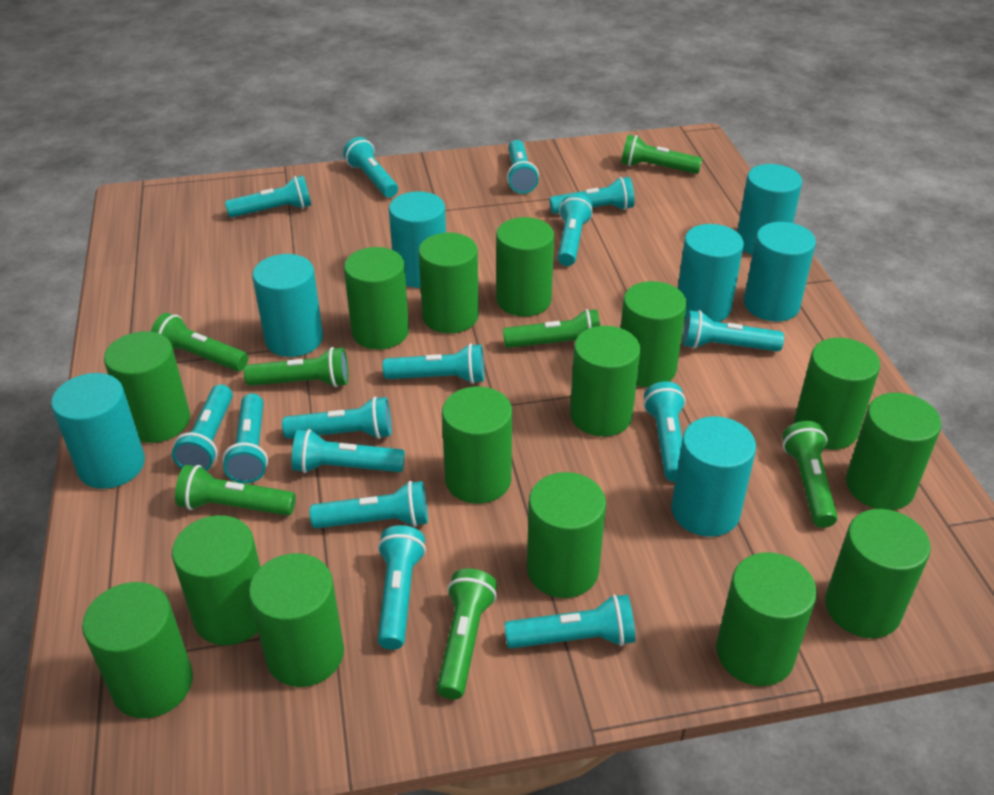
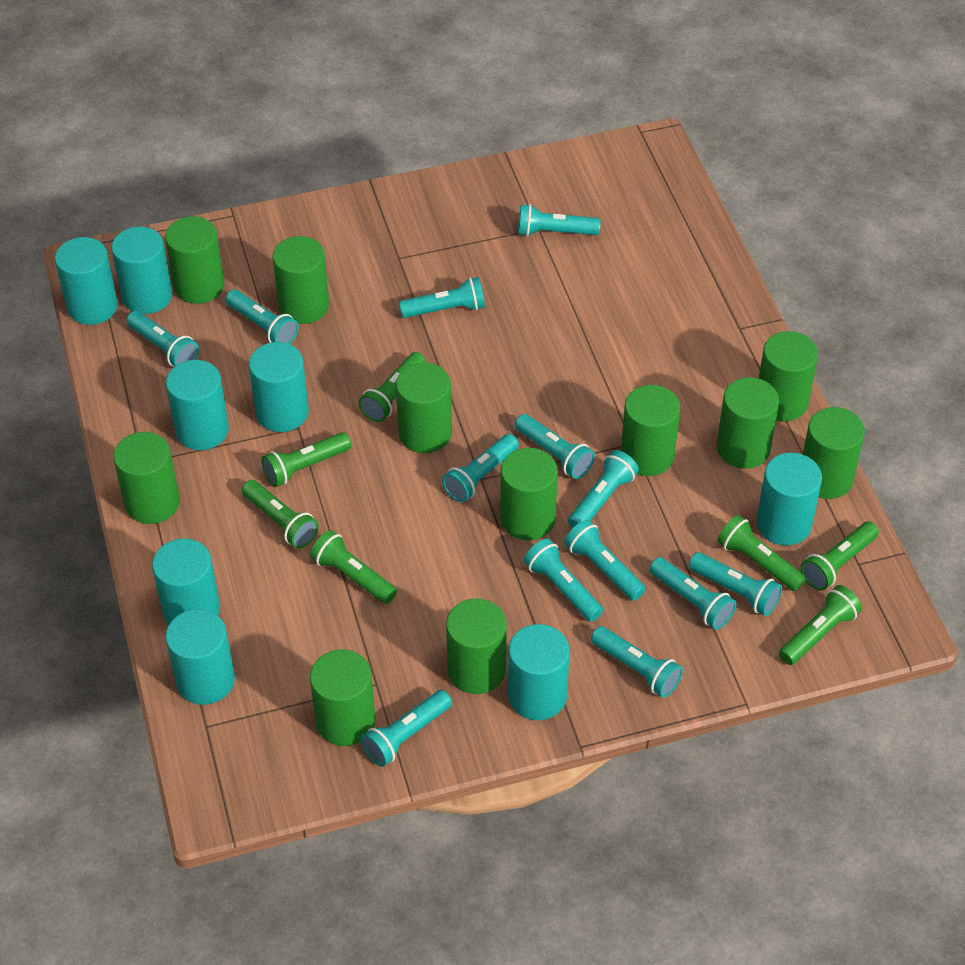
green cylinder: [82,582,193,719] [104,331,190,443] [172,515,260,645] [249,553,344,687] [344,247,409,350] [418,232,479,333] [442,386,512,504] [496,217,554,316] [527,472,606,598] [570,326,641,437] [621,281,687,387] [716,552,817,686] [794,338,880,450] [825,509,931,638] [846,393,942,510] = 15 -> [113,432,180,524] [165,216,224,304] [272,236,329,324] [310,650,375,746] [396,363,452,453] [446,598,507,694] [500,448,558,540] [621,385,680,476] [717,377,779,469] [759,331,818,421] [803,407,865,499] = 11
turquoise cylinder: [51,373,145,489] [252,254,323,357] [389,191,446,288] [671,416,756,537] [677,224,744,322] [737,164,802,255] [744,222,816,322] = 7 -> [55,237,118,325] [111,227,173,314] [152,539,220,625] [165,609,235,705] [166,360,229,450] [249,342,309,432] [508,624,570,720] [756,453,822,545] = 8
turquoise flashlight: [172,385,233,471] [222,394,268,483] [225,175,311,218] [282,396,391,439] [292,429,405,473] [310,481,428,529] [343,137,398,198] [378,525,426,650] [382,343,484,384] [504,594,635,649] [507,140,539,194] [549,177,635,214] [557,194,593,266] [643,381,686,482] [683,310,784,352] = 15 -> [126,311,199,367] [225,290,299,344] [361,690,452,767] [399,277,485,318] [442,434,519,502] [515,414,595,479] [518,204,601,237] [524,538,603,622] [564,520,646,601] [568,450,639,528] [591,626,683,698] [649,557,737,629] [689,552,782,616] = 13

